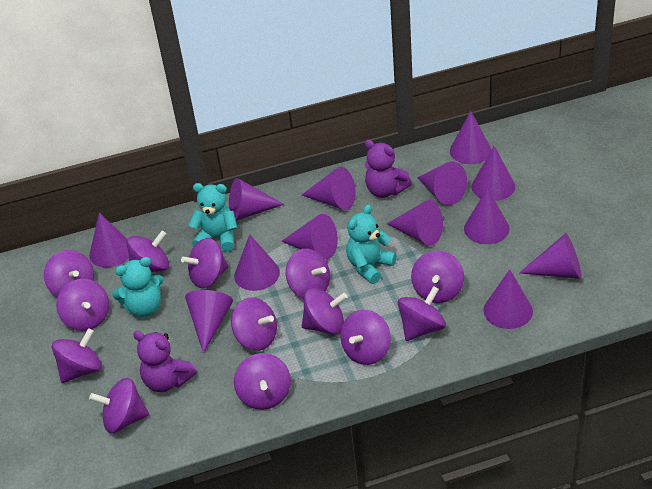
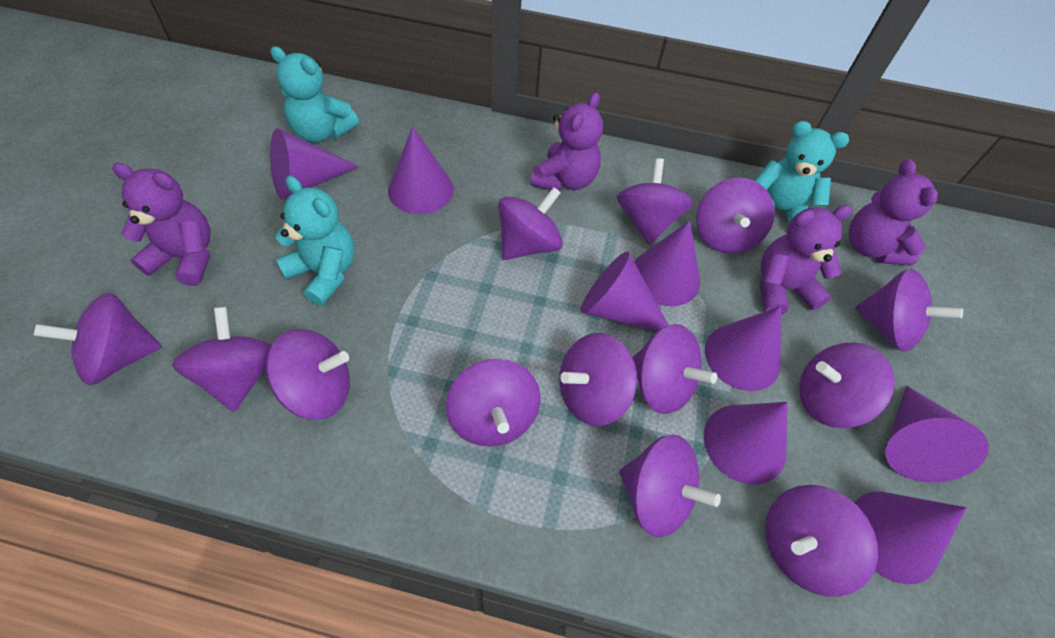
purple cone: [89,213,129,268] [185,290,233,354] [229,178,284,221] [234,234,280,291] [281,214,338,259] [302,167,356,210] [387,200,443,246] [417,161,467,205] [450,111,491,164] [464,188,510,244] [472,146,515,201] [484,269,533,329] [519,233,582,279] = 13 -> [270,128,359,199] [388,127,454,214] [580,251,668,331] [634,220,701,306] [704,402,788,484] [705,306,781,391] [855,492,966,584] [885,386,989,483] = 8
purple teddy bear: [133,331,197,392] [365,140,412,198] = 2 -> [112,163,210,286] [530,92,603,191] [760,205,852,315] [849,159,938,266] = 4

